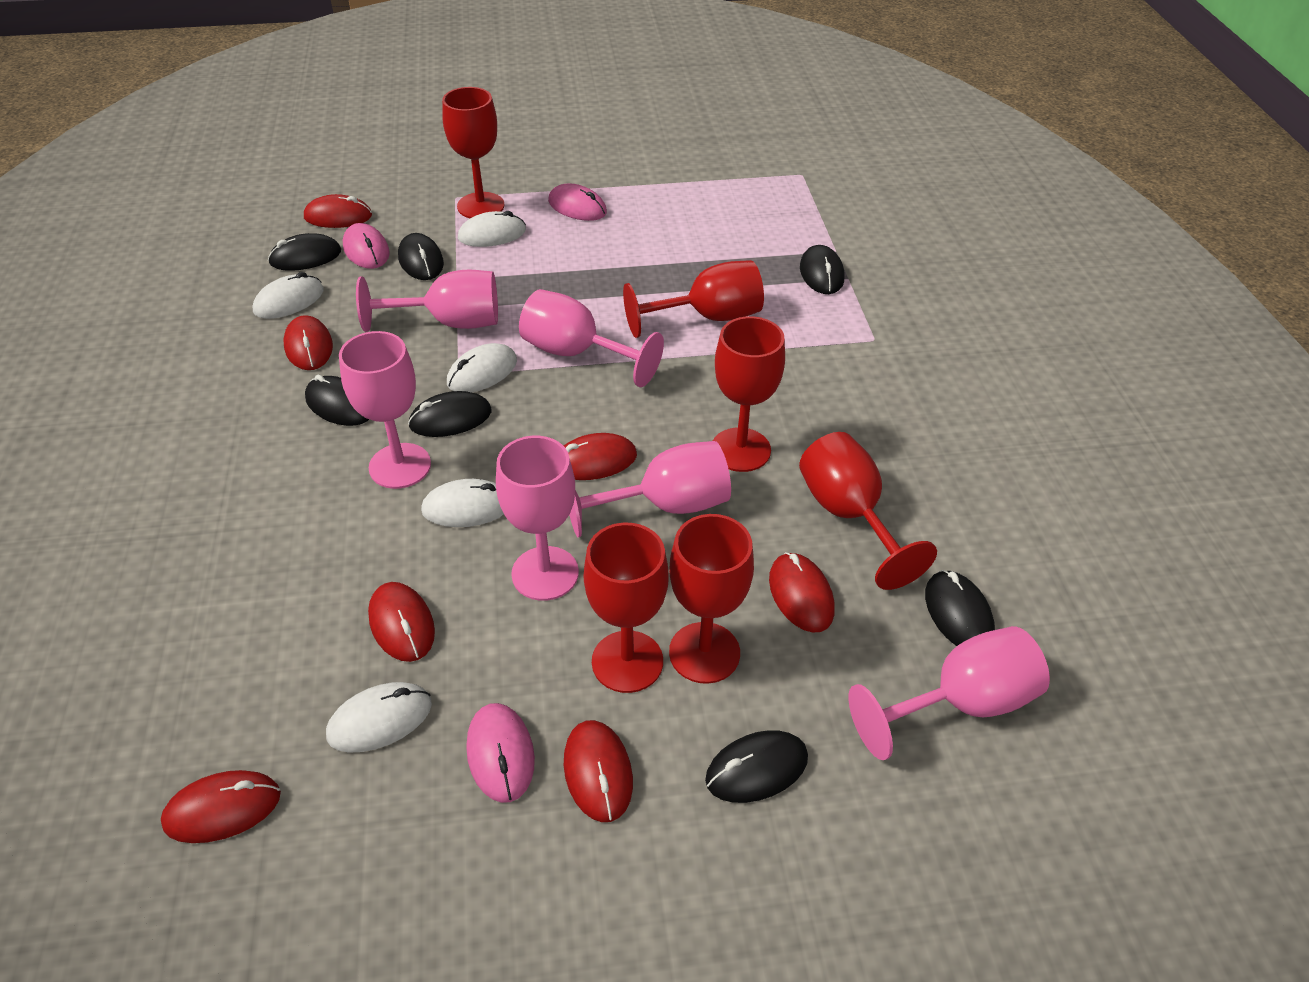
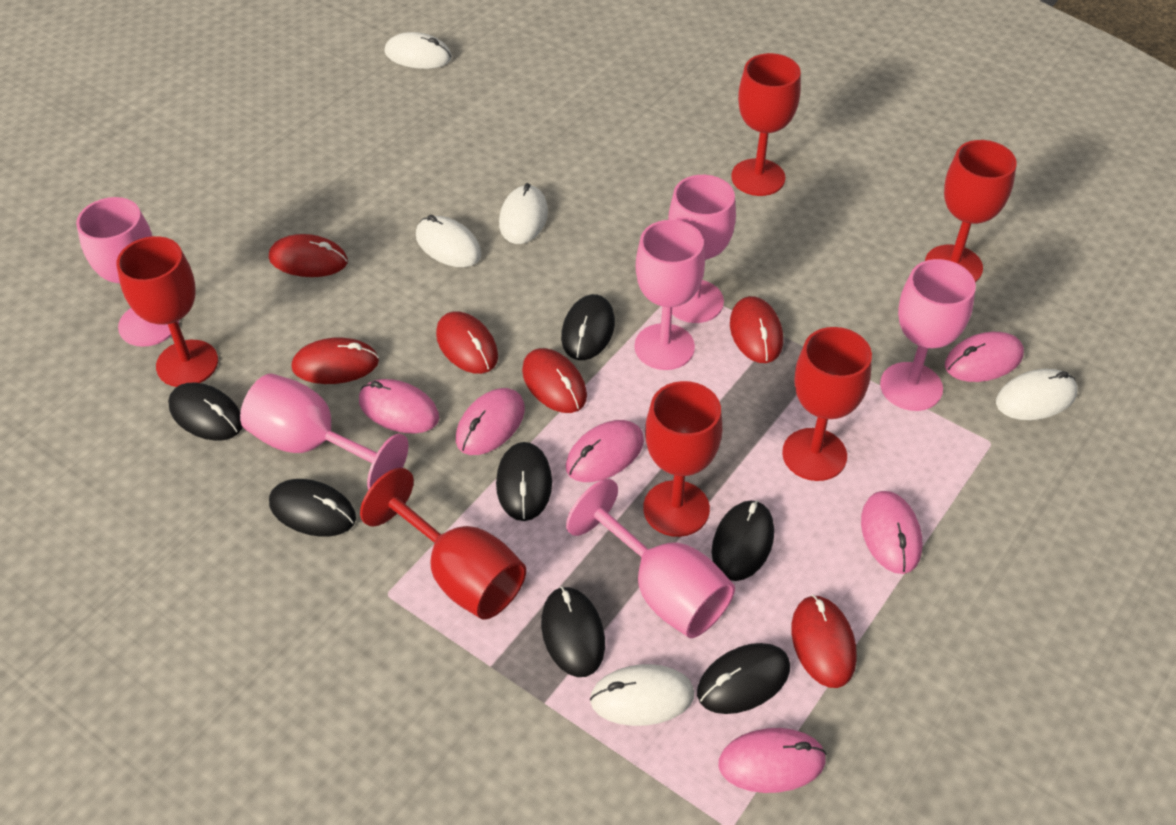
pink mouse: [343,223,390,269] [466,703,535,803] [548,184,607,221] = 3 -> [359,379,439,434] [456,388,525,455] [566,420,644,482] [718,728,827,793] [861,491,922,574] [945,332,1024,382] = 6
red mouse: [161,770,281,843] [283,315,333,370] [304,194,372,228] [368,582,435,662] [564,433,637,480] [564,720,633,822] [769,552,835,633] = 7 -> [269,234,348,277] [291,337,379,384] [436,311,498,374] [522,348,587,413] [730,296,783,363] [791,595,857,688] = 6

